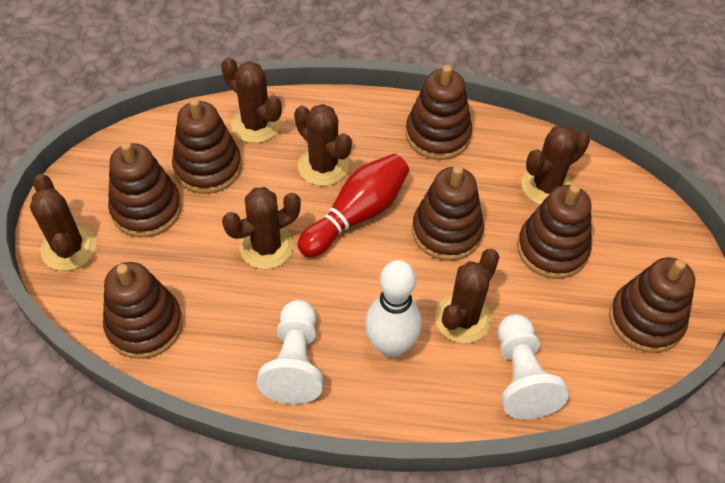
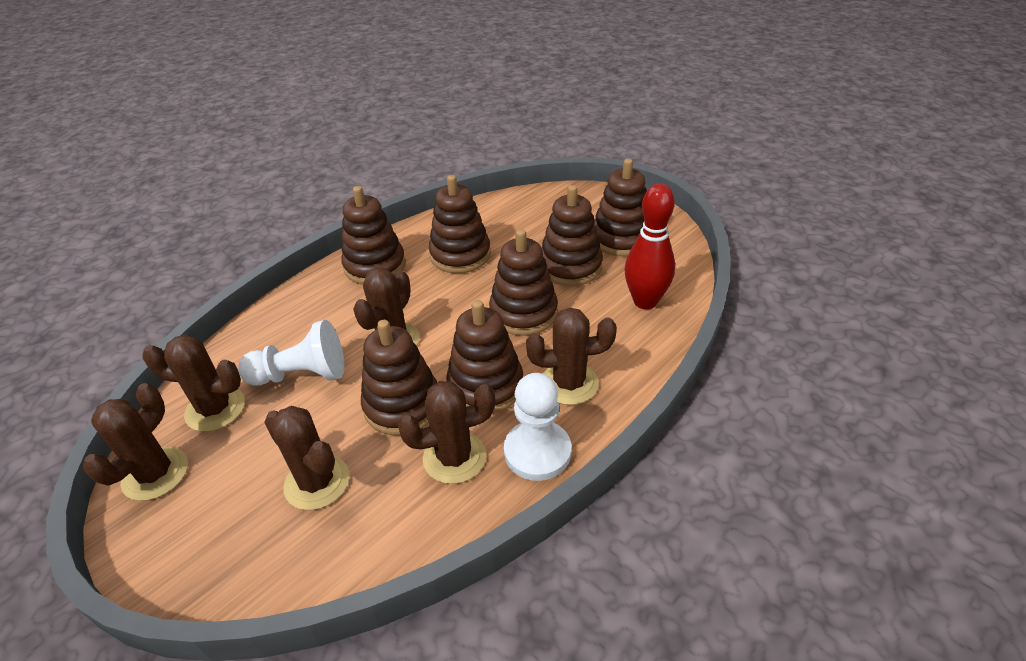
white bowling pin: [365,260,421,358] = 1 -> none = 0

